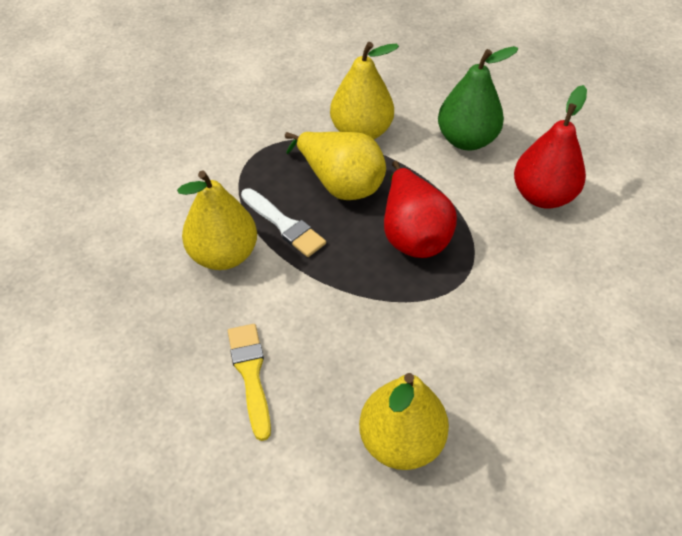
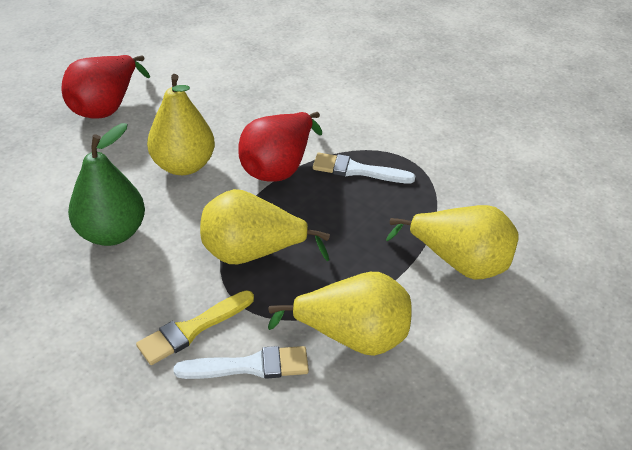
white brush: [241,188,326,257] = 1 -> [174,346,309,379] [313,153,415,183] = 2

